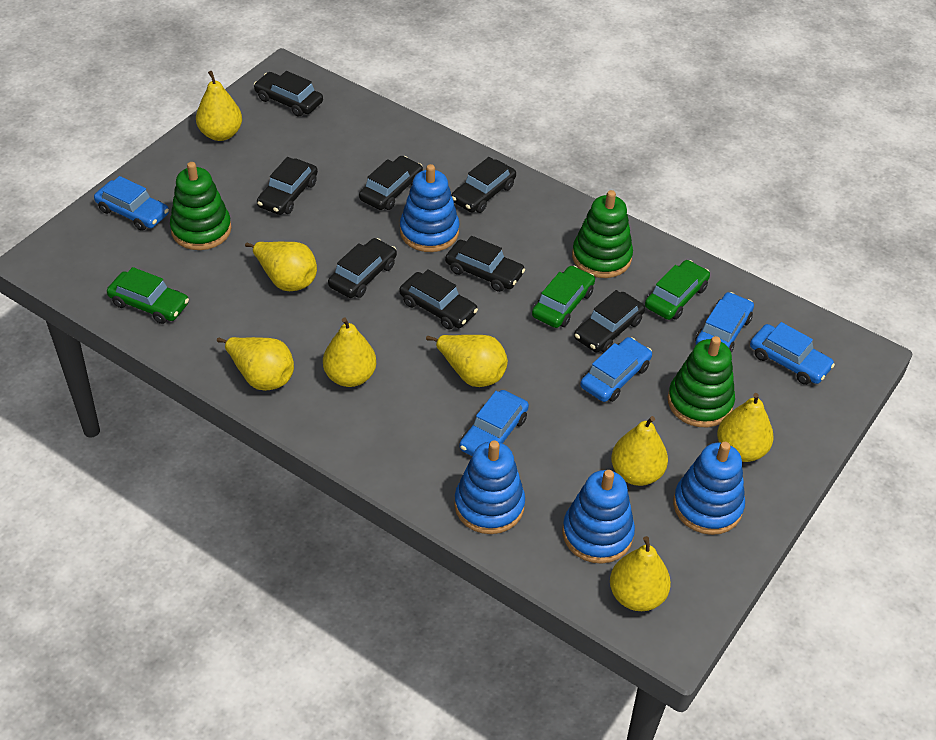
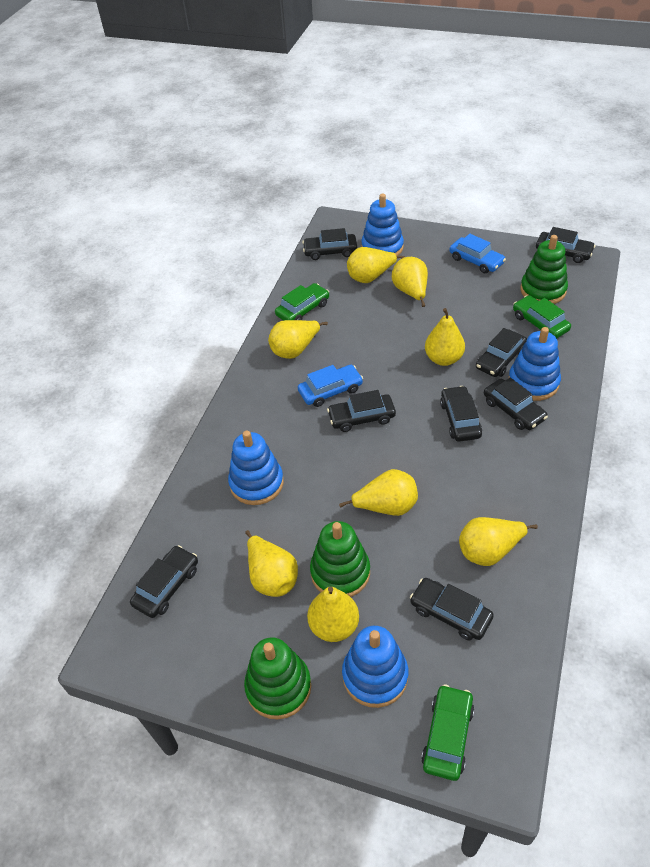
blue car: [94,176,169,231] [459,390,529,456] [580,337,652,402] [695,292,754,353] [750,322,835,385] = 5 -> [298,365,363,407] [449,234,506,273] = 2

